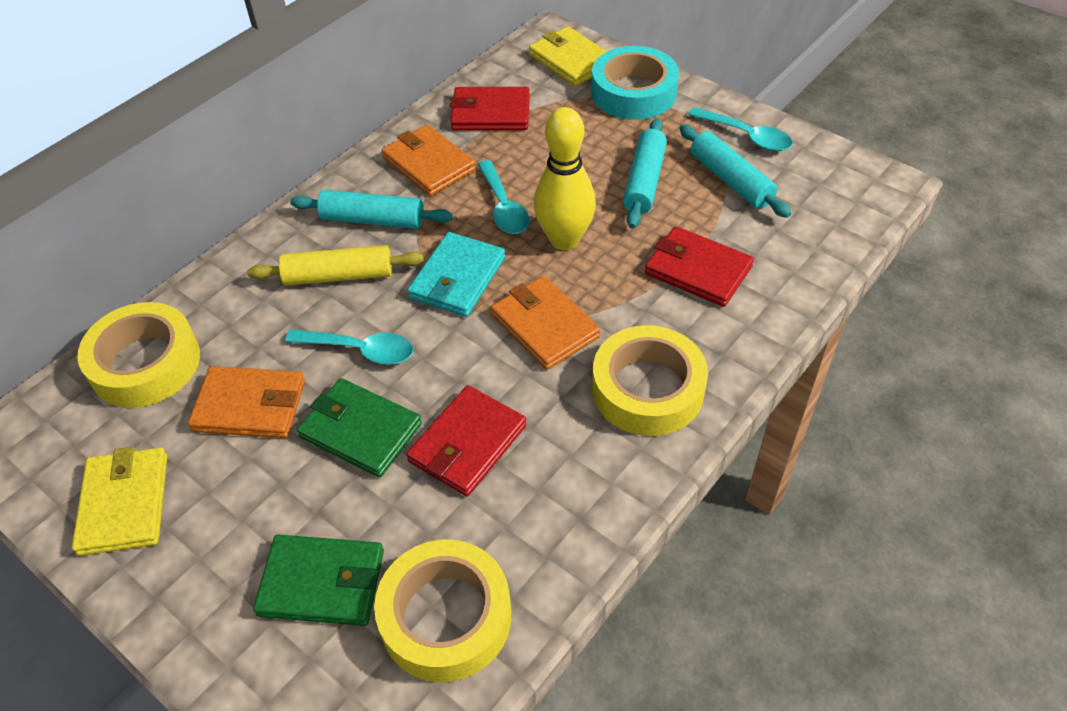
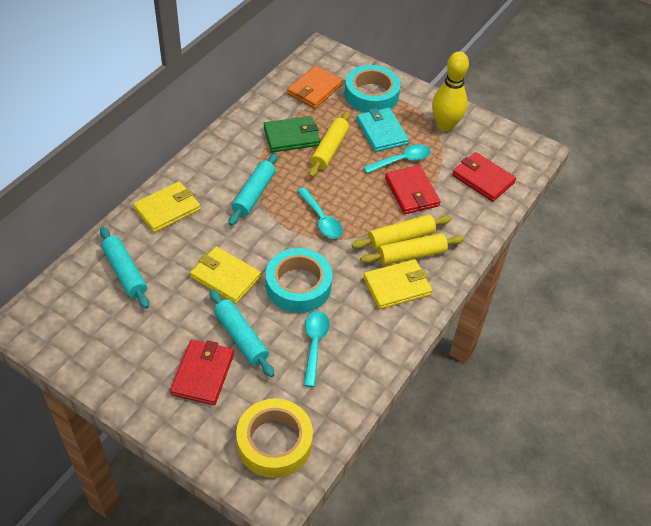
green wallet: [253,535,384,626] [297,378,422,477] = 2 -> [264,116,320,152] = 1
orange wallet: [188,366,305,438] [382,125,476,196] [491,276,601,370] = 3 -> [287,66,343,109] = 1
turquoise tape: [591,46,679,120] = 1 -> [266,248,333,313] [345,65,401,113] = 2
yellow rolling pin: [247,245,424,286] = 1 -> [309,111,350,178] [352,214,451,250] [360,233,464,265] = 3
yellow tape: [77,302,200,408] [374,540,511,682] [592,325,708,436] = 3 -> [236,399,313,478] = 1
yellow wallet: [72,447,167,556] [529,26,607,86] = 2 -> [133,181,201,233] [190,246,261,304] [363,259,432,309] = 3

